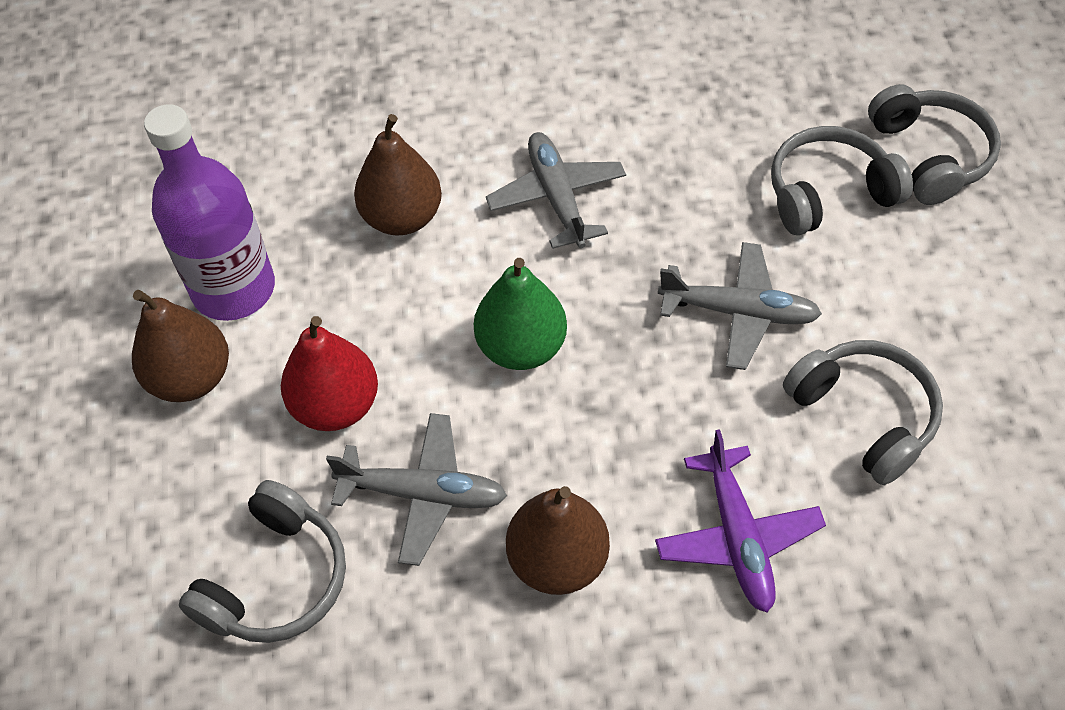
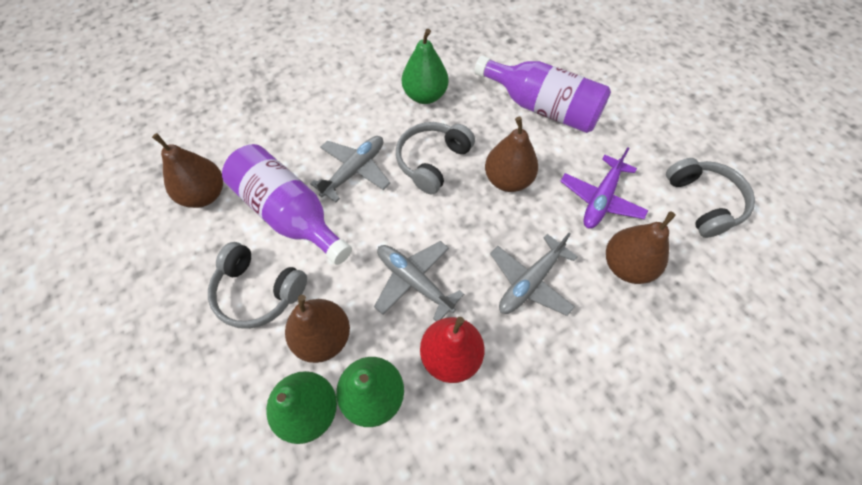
brown pear: [132,290,229,402] [354,114,442,236] [506,486,610,595] = 3 -> [152,133,223,208] [285,295,350,363] [485,117,538,192] [606,211,676,284] = 4
green pear: [474,258,567,370] = 1 -> [266,371,337,444] [336,357,404,427] [402,29,448,104] = 3
grey headphones: [179,480,346,643] [771,126,913,235] [783,340,943,485] [868,84,1001,205] = 4 -> [208,242,307,329] [396,122,475,194] [666,158,755,238] = 3
purple bottle: [144,104,275,321] = 1 -> [222,144,352,265] [474,55,611,133] = 2

